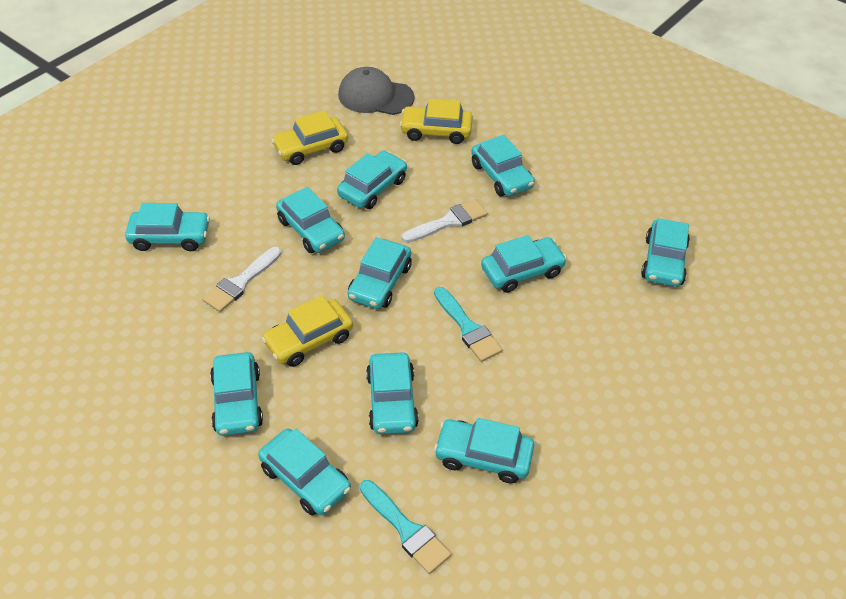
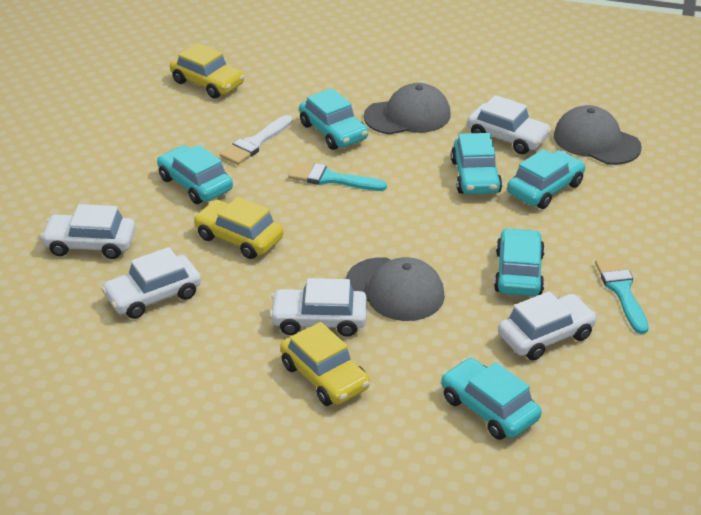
grey cap: [338,67,414,115] = 1 -> [346,257,445,321] [364,83,451,135] [554,105,642,165] = 3
turquoise car: [125,203,210,251] [210,352,263,436] [258,428,351,515] [276,187,345,253] [337,150,407,209] [348,237,412,309] [366,352,419,434] [434,418,534,484] [471,135,535,196] [481,235,567,293] [641,218,690,287] = 11 -> [157,145,233,204] [299,88,368,150] [441,358,542,440] [451,133,502,194] [494,228,545,296] [507,149,585,209] = 6
white brush: [202,247,282,312] [402,199,487,243] = 2 -> [220,115,293,165] = 1
white car: none = 0 -> [40,204,136,259] [101,247,201,319] [269,278,367,337] [467,95,552,154] [498,291,597,360] = 5

